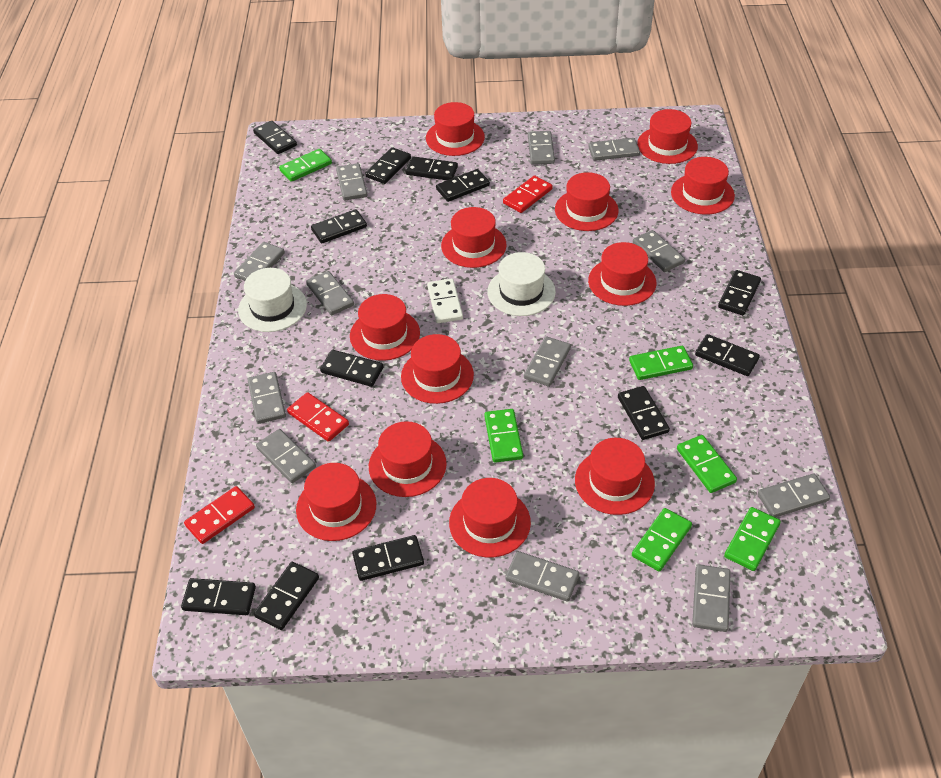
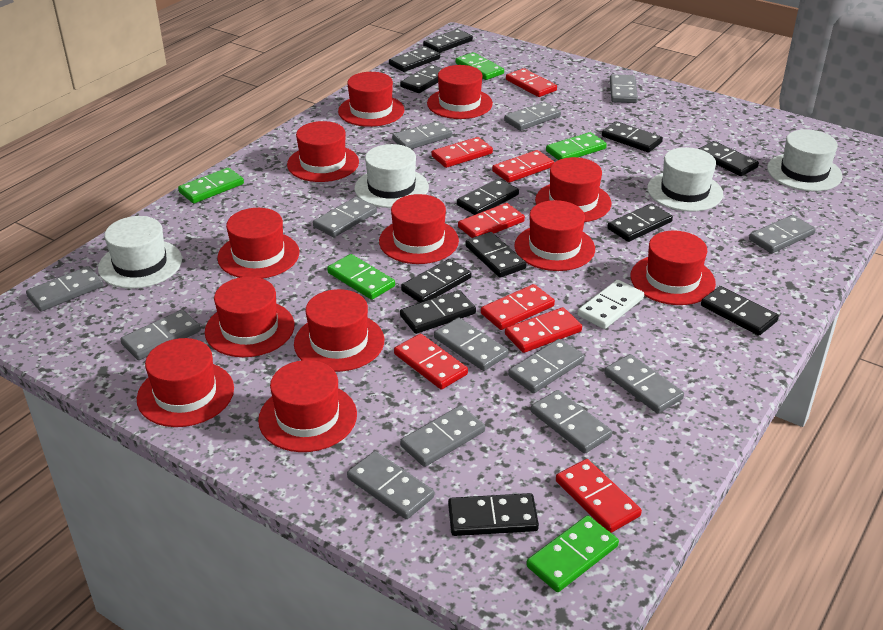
green domino: [279,149,332,182] [484,409,523,463] [629,346,693,380] [632,508,692,572] [677,435,737,493] [724,507,781,571] = 6 -> [178,168,244,203] [327,254,395,300] [455,52,504,80] [526,515,619,592] [546,132,607,160] = 5
grey domino: [234,242,285,281] [248,372,286,424] [256,429,316,483] [306,271,354,315] [336,163,367,201] [505,551,579,602] [524,336,571,387] [528,131,555,165] [588,138,640,161] [633,230,685,272] [692,565,731,632] [758,473,830,518] = 12 -> [26,266,104,312] [120,310,201,360] [313,197,377,237] [347,451,434,519] [392,121,452,149] [400,405,485,467] [434,318,508,371] [504,102,561,131] [508,339,585,393] [531,390,612,454] [604,354,684,414] [610,74,638,103] [749,215,816,253] = 13
red domino: [184,486,255,544] [287,392,349,442] [503,175,553,213] = 3 -> [394,334,468,389] [431,137,493,168] [458,203,525,238] [481,284,555,330] [492,150,554,183] [505,307,582,353] [506,68,557,97] [556,459,642,533] = 8
white hat: [238,268,307,332] [487,252,556,316] = 2 -> [98,216,182,289] [355,144,429,208] [647,147,723,212] [767,129,843,191] = 4

